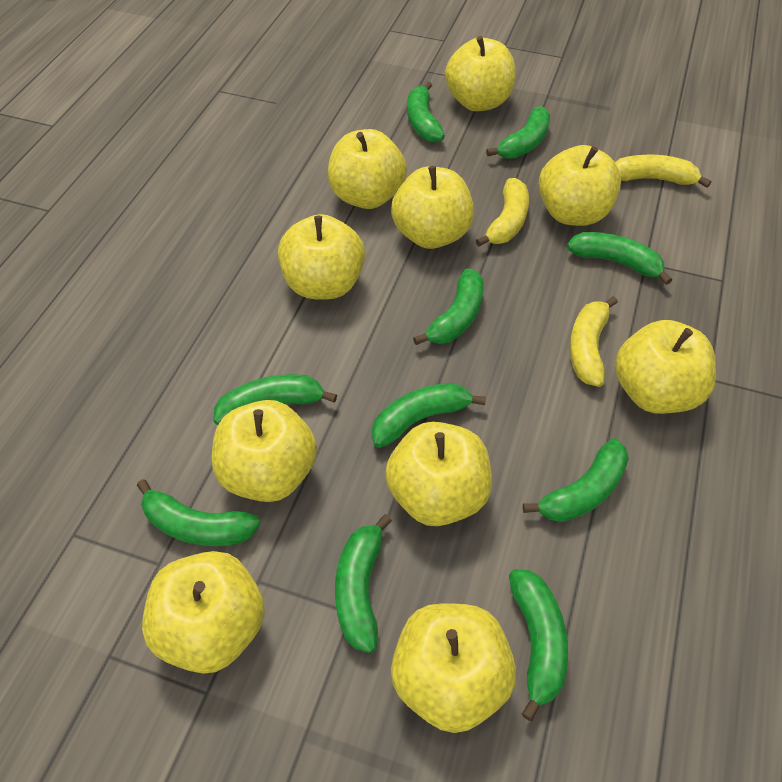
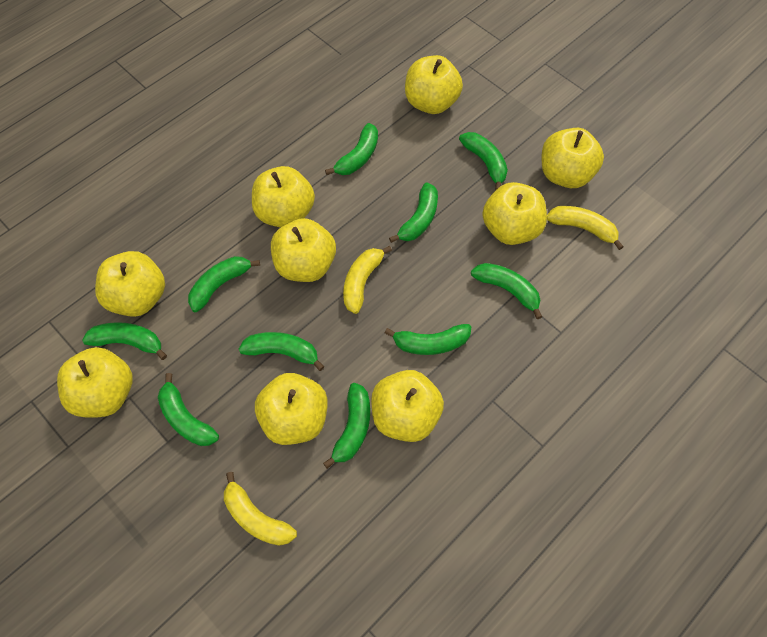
yellow apple: [142,551,265,674] [212,400,317,502] [278,214,365,300] [328,129,407,209] [385,422,492,526] [391,166,474,249] [391,604,516,733] [445,36,516,111] [539,145,621,226] [615,320,716,414] = 10 -> [57,347,133,418] [95,251,165,317] [252,166,315,228] [255,373,328,445] [271,218,336,282] [371,370,444,442] [405,55,463,114] [482,182,547,245] [542,128,604,188] = 9

